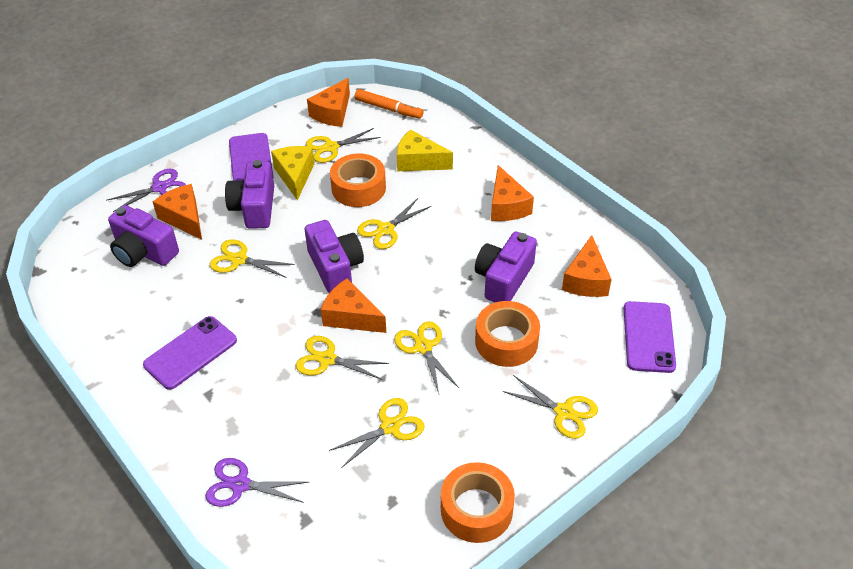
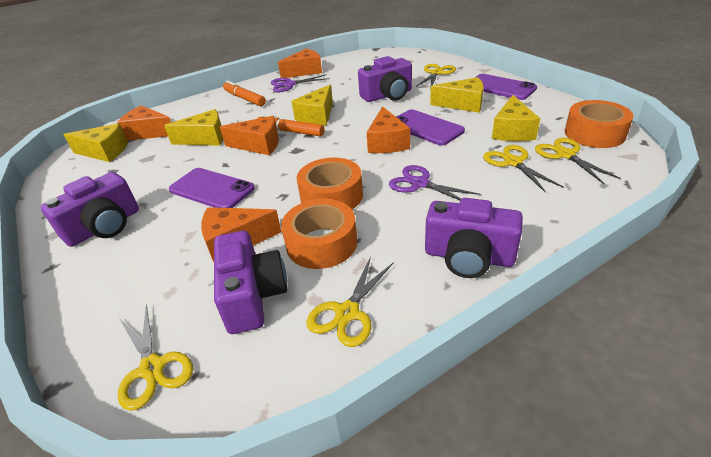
orange marker: [355,89,424,119] = 1 -> [223,80,266,106] [257,114,324,137] = 2
yellow cheese: [271,146,315,200] [397,129,453,171] = 2 -> [63,123,128,162] [164,109,223,146] [292,85,333,125] [430,77,484,113] [492,95,540,141] = 5
yellow scissors: [210,240,295,278] [296,336,389,380] [306,128,381,163] [329,398,425,467] [357,198,431,249] [394,322,459,393] [503,375,598,439] = 7 -> [118,304,193,411] [306,256,394,347] [416,64,456,89] [483,145,563,193] [535,138,621,184] = 5

